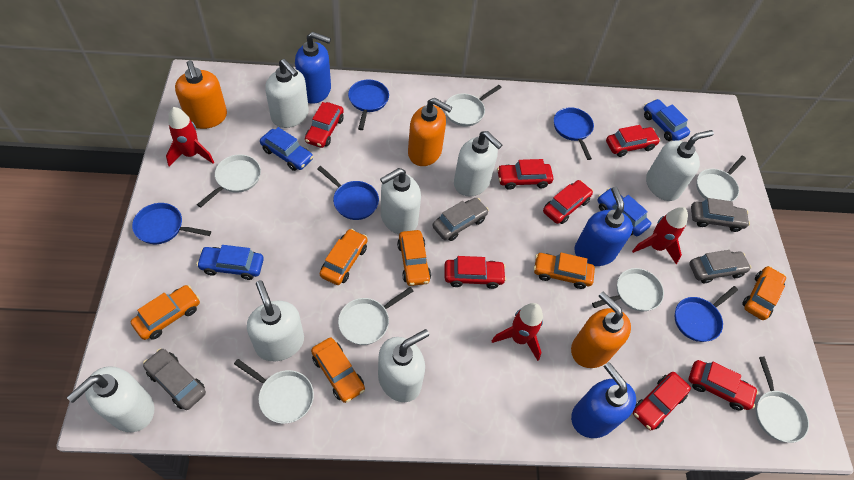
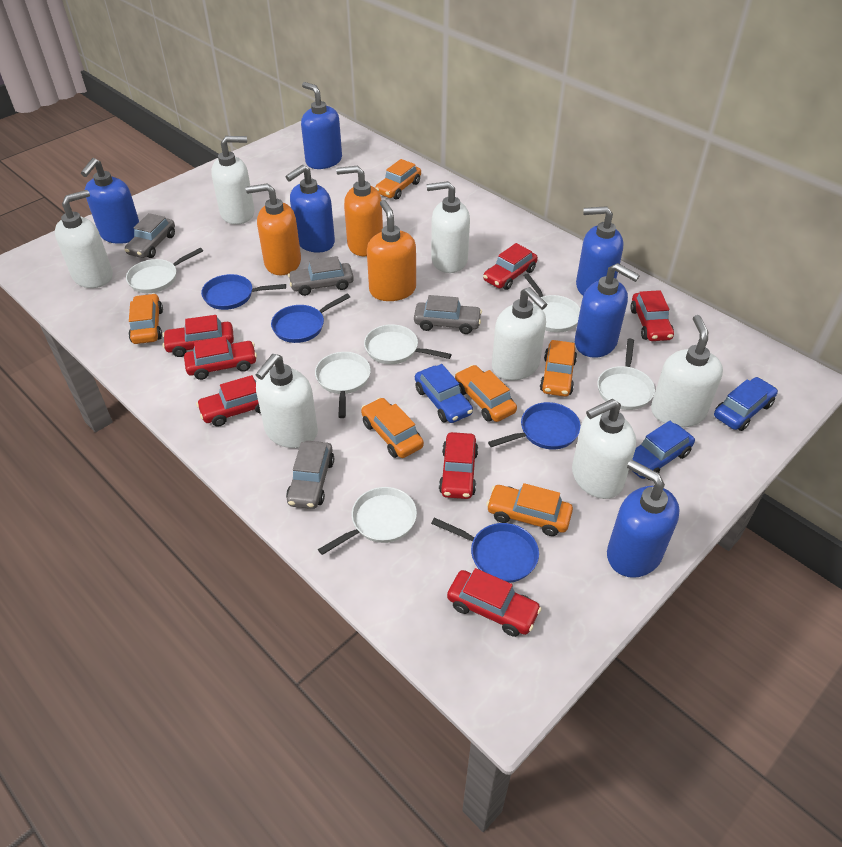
blue car: [196,245,264,280] [260,127,313,171] [597,188,651,236] [644,99,690,141] = 4 -> [415,364,473,423] [631,421,695,480] [714,377,778,431] = 3
blue pan: [132,203,211,244] [317,166,379,220] [348,79,389,130] [554,107,594,160] [675,286,738,342] = 5 -> [201,274,286,310] [271,294,350,343] [431,517,539,583] [488,402,581,450] = 4
blue soap dispenser: [295,32,331,104] [571,362,636,438] [574,187,633,266] = 3 -> [81,158,139,244] [286,165,335,253] [301,82,342,169] [575,263,640,358] [576,206,623,296] [607,460,680,578] = 6
red rocket: [166,107,214,166] [492,303,543,361] [632,207,688,264] = 3 -> none = 0
white pan: [197,155,261,207] [234,359,314,424] [338,287,413,345] [445,85,502,126] [592,268,664,311] [696,156,746,201] [756,357,809,443] = 7 -> [126,248,203,293] [315,352,371,418] [318,487,417,555] [364,324,452,364] [524,273,580,332] [597,339,655,410] = 6

